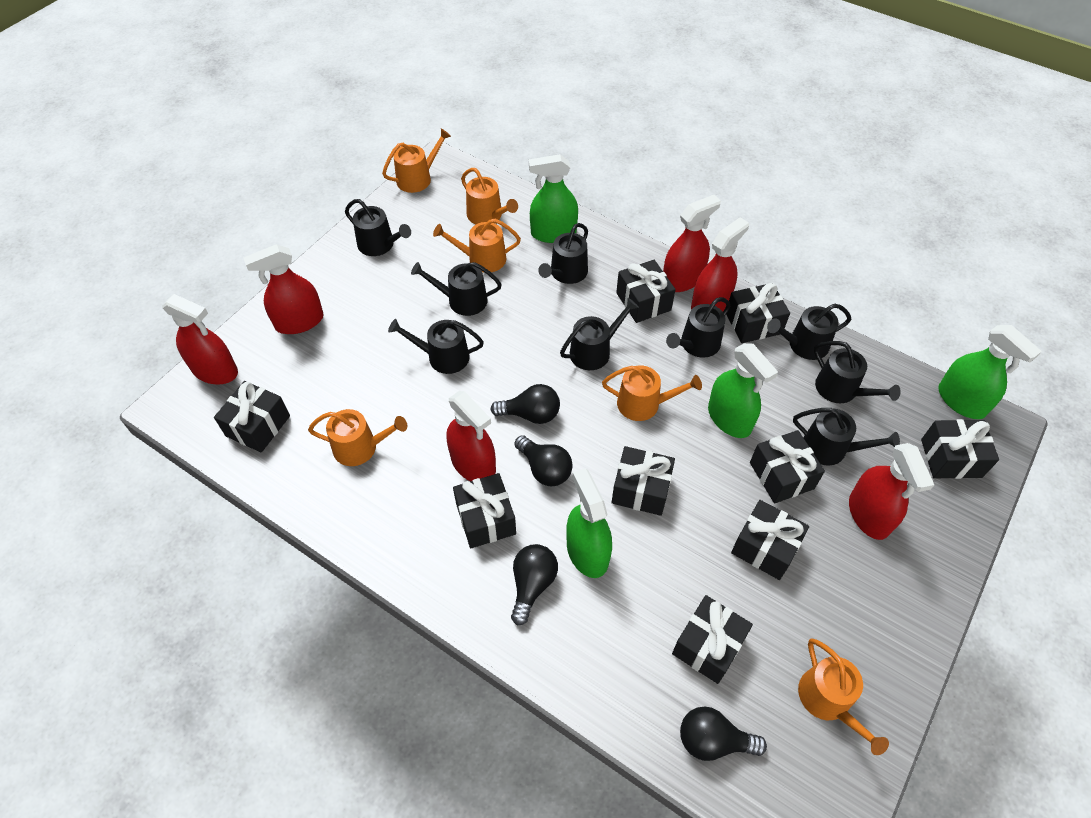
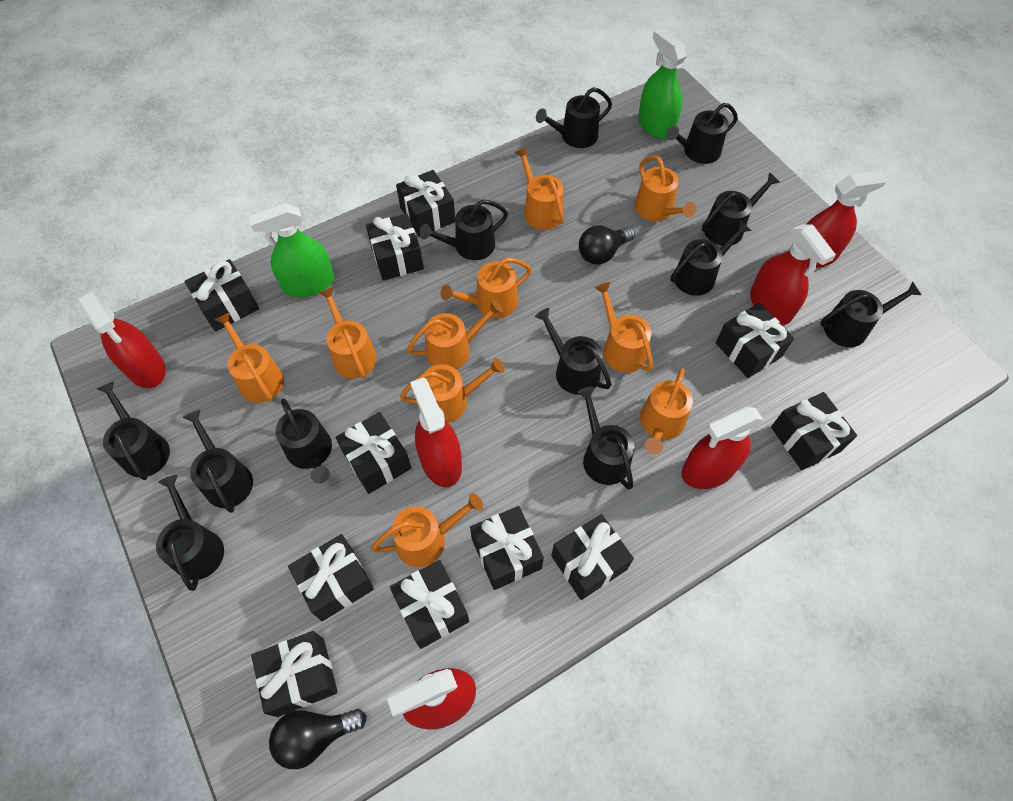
black gift: [214,381,290,453] [453,473,516,548] [612,446,675,516] [616,260,676,323] [672,595,753,684] [726,283,790,343] [731,500,809,580] [750,430,825,504] [921,419,999,479] = 9 -> [184,259,259,332] [251,631,338,717] [288,534,374,621] [335,412,411,494] [366,213,424,281] [390,560,469,649] [396,170,455,237] [470,506,544,590] [551,514,634,600] [716,303,794,378] [771,392,857,470] = 11
black light bulb: [490,384,560,424] [511,544,558,625] [514,435,573,486] [680,707,767,761] = 4 -> [269,709,367,769] [579,225,635,265] = 2
black watering can: [345,199,411,256] [388,319,484,374] [411,262,502,316] [538,223,588,284] [560,298,639,370] [666,297,730,358] [767,304,851,360] [793,408,900,466] [814,341,901,403] = 9 -> [97,381,170,480] [156,475,224,591] [183,410,253,513] [275,398,332,484] [420,199,508,260] [535,308,612,395] [536,87,612,148] [577,387,635,490] [666,103,738,164] [671,220,752,296] [702,172,780,246] [820,282,921,347] = 12
green spray bottle: [529,154,578,243] [566,468,612,578] [708,343,778,438] [938,325,1042,419] = 4 -> [249,203,334,297] [638,28,687,139] = 2
orange watering can: [308,409,407,466] [382,128,451,193] [433,219,521,273] [461,168,518,224] [602,365,702,421] [798,638,889,755] = 6 -> [214,312,284,403] [318,287,377,379] [371,493,483,567] [400,358,505,423] [407,299,503,369] [440,258,532,318] [515,147,564,230] [595,282,653,373] [634,156,696,221] [640,368,693,455] = 10

